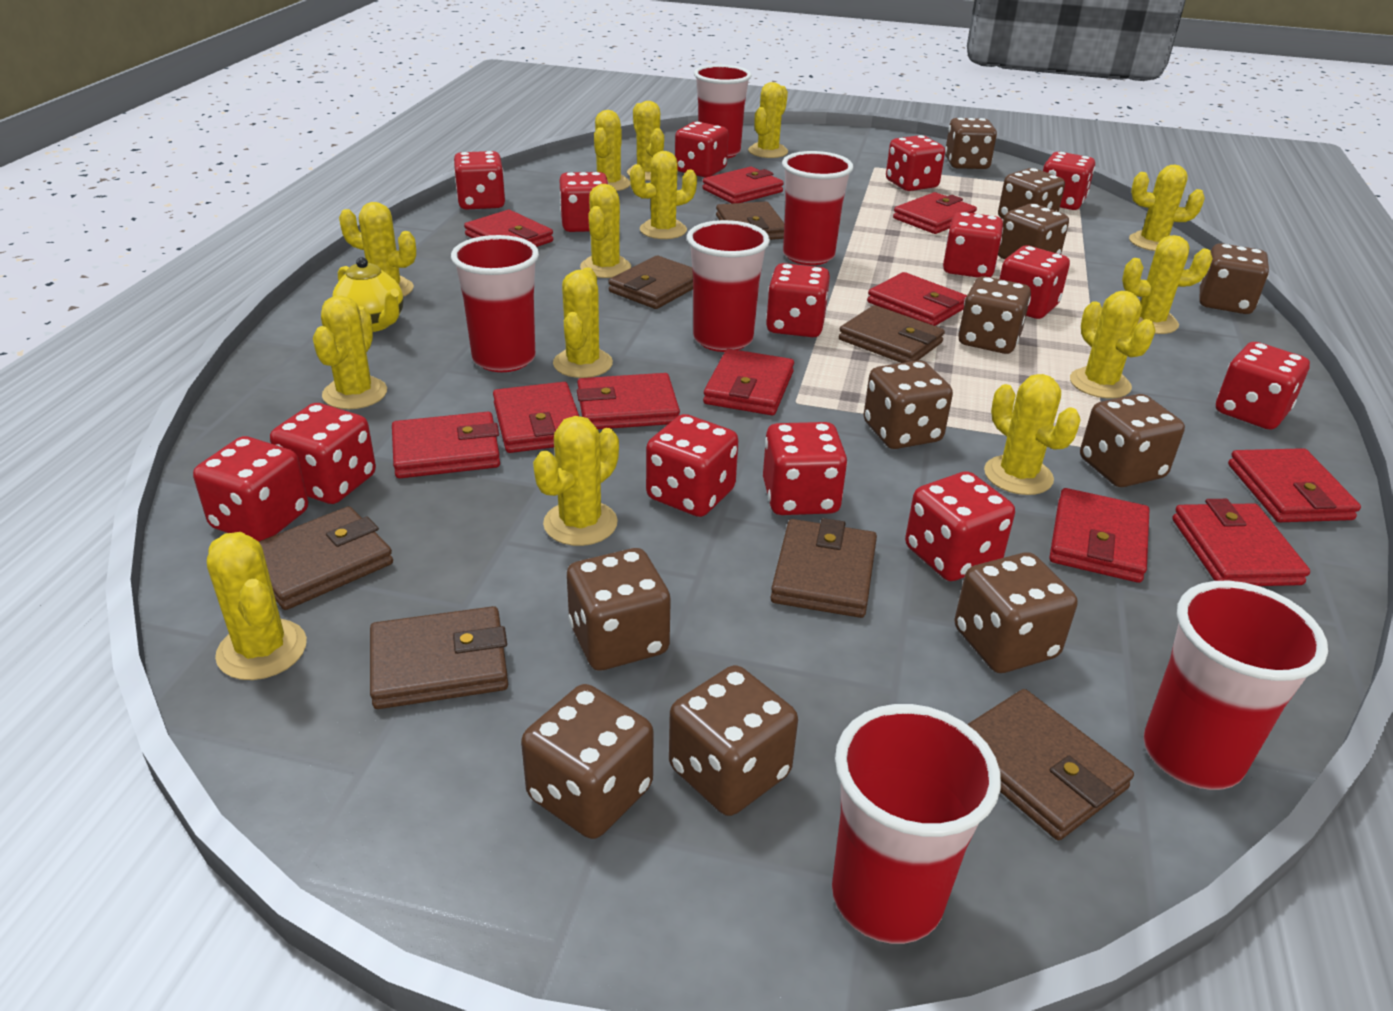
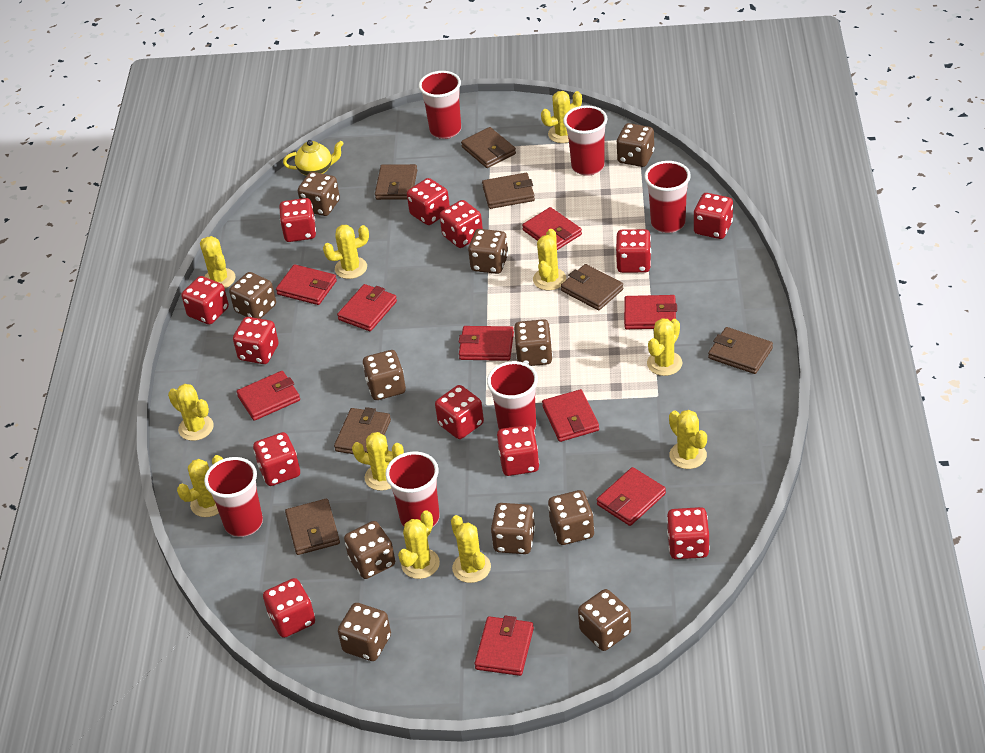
red dice: [193,436,308,541] [270,403,376,504] [454,151,505,210] [559,172,608,232] [646,414,739,517] [675,121,729,177] [763,422,847,515] [766,263,830,337] [886,135,945,191] [905,471,1015,581] [943,212,1003,278] [1000,246,1070,319] [1043,152,1095,210] [1216,342,1310,430] = 14 -> [181,276,229,325] [233,317,279,364] [253,432,300,486] [263,578,315,638] [280,198,316,242] [407,178,450,225] [435,385,484,439] [439,200,483,248] [497,425,539,476] [616,229,651,273] [667,507,710,559] [694,193,733,239] = 12
red wallet: [392,412,500,478] [464,210,553,247] [493,382,579,453] [577,373,680,429] [702,167,784,204] [703,349,794,415] [867,272,967,326] [893,192,977,234] [1049,488,1149,583] [1172,499,1310,586] [1228,448,1361,522] = 11 -> [237,371,300,421] [276,264,337,305] [337,284,397,331] [459,326,514,361] [475,616,534,676] [522,207,582,250] [542,389,599,442] [597,467,666,526] [624,295,677,329] = 9
yellow cactus: [207,532,307,680] [313,295,387,409] [339,202,416,297] [533,416,619,546] [553,268,613,378] [580,184,631,278] [594,110,630,191] [627,101,664,181] [630,151,697,239] [748,82,788,158] [984,374,1081,495] [1070,291,1156,399] [1122,235,1213,334] [1129,165,1205,251] = 14 -> [168,384,214,441] [177,455,223,517] [200,236,235,288] [323,225,369,279] [352,432,404,491] [398,510,440,579] [451,515,491,583] [533,229,566,290] [541,91,582,143] [647,318,682,376] [669,410,707,469] = 11

